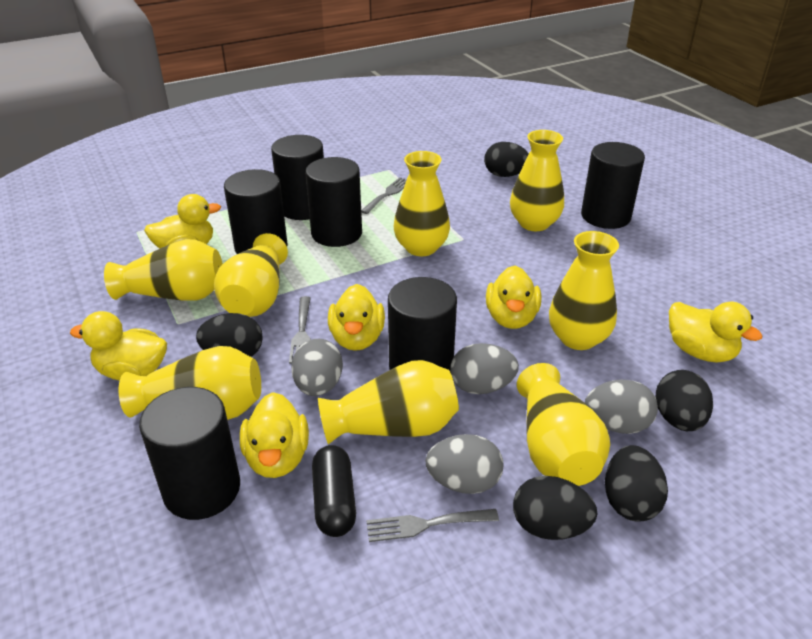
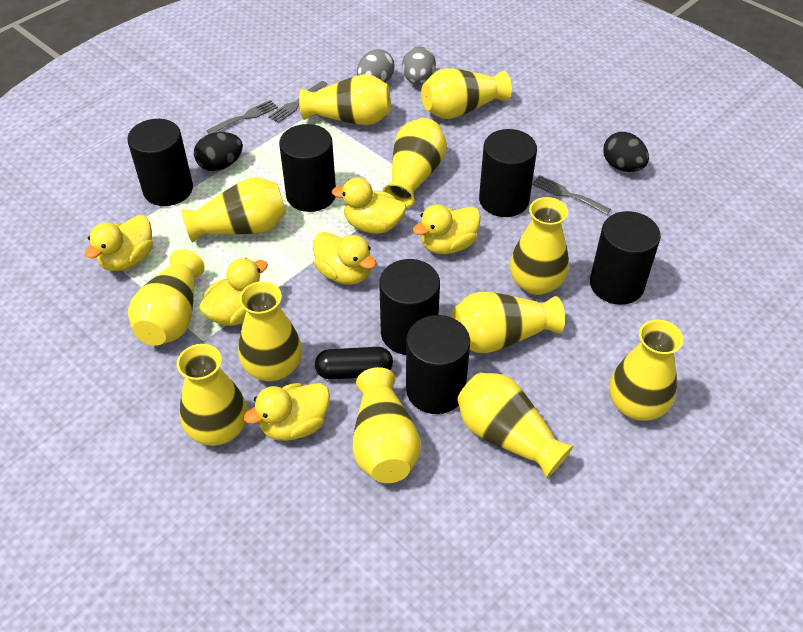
black egg: [196,313,263,357] [484,142,529,177] [513,476,597,540] [605,445,668,521] [656,370,713,431] = 5 -> [194,132,243,171] [603,132,649,172] = 2
grey egg: [291,338,343,396] [425,434,503,494] [450,343,519,394] [585,379,658,434] = 4 -> [357,49,395,82] [402,47,436,85] = 2
yellow vase: [104,239,223,301] [119,346,261,420] [214,233,288,317] [318,360,459,444] [393,151,450,256] [510,130,564,231] [517,363,610,486] [549,231,619,350] = 8 -> [128,249,205,346] [177,344,247,446] [181,177,286,243] [238,281,302,381] [299,74,391,125] [353,367,421,483] [383,118,447,207] [421,68,512,119] [451,292,565,353] [457,373,573,479] [510,197,569,295] [610,320,683,421] = 12

